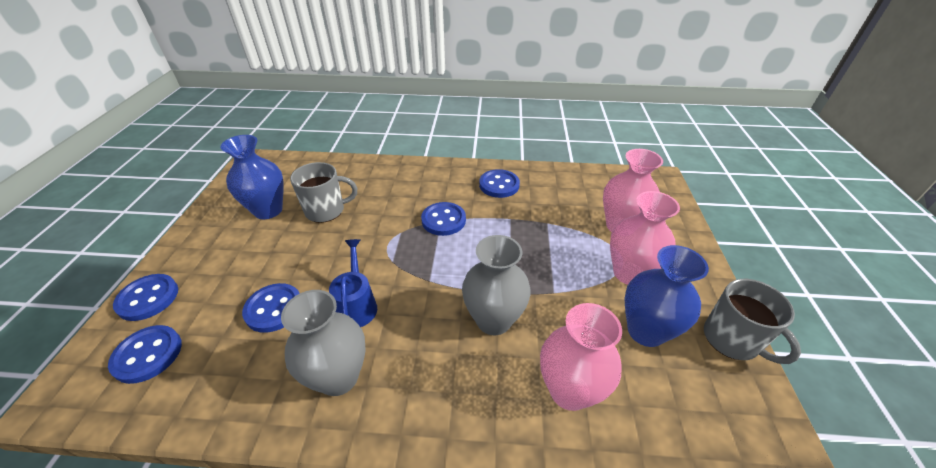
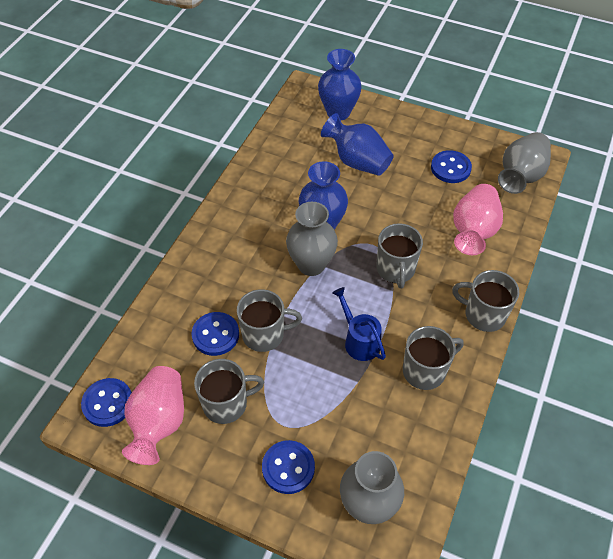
blue button: [108,325,182,384] [113,274,178,321] [242,283,300,333] [421,202,466,236] [479,169,520,198] = 5 -> [81,378,132,427] [191,312,239,356] [262,440,315,494] [431,150,472,183] = 4
blue vase: [220,135,284,219] [624,245,709,347] = 2 -> [299,161,348,230] [318,49,362,120] [321,113,394,176] = 3
grey mug: [290,162,357,223] [704,279,801,364] = 2 -> [194,359,264,424] [237,289,302,352] [376,223,423,289] [403,326,464,390] [452,270,519,332] = 5
grey vase: [281,290,366,396] [462,235,531,335] = 2 -> [286,202,338,276] [340,451,404,524] [498,132,551,194] = 3
pink vase: [540,303,622,411] [603,149,663,232] [610,191,680,285] = 3 -> [122,366,184,465] [453,184,503,255] = 2

